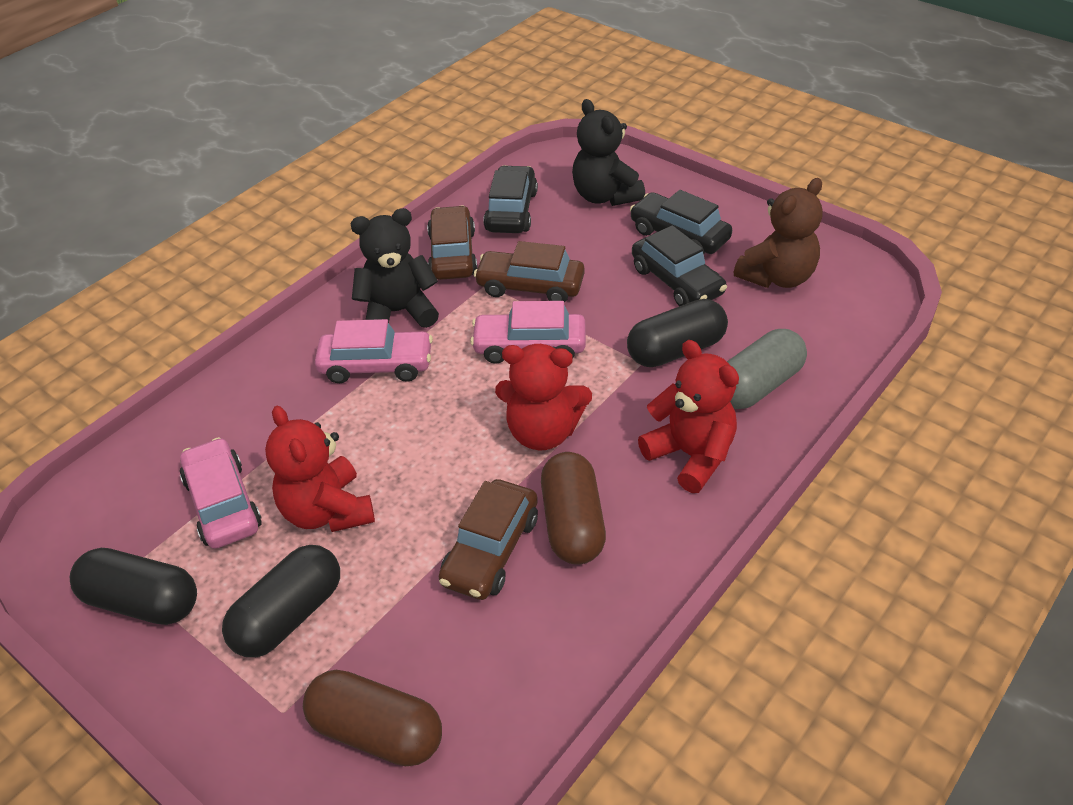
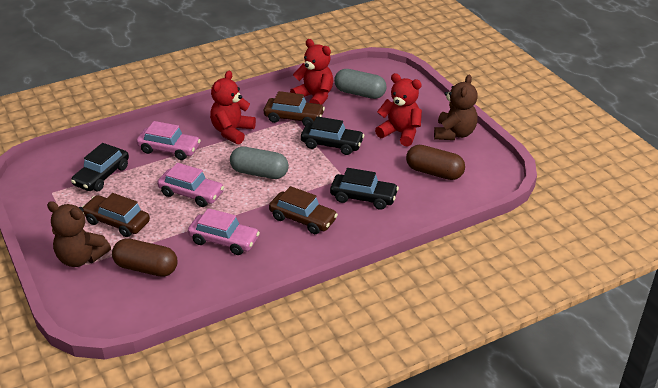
black capsule: [70,548,197,625] [222,545,340,657] [627,299,728,367] = 3 -> none = 0
black teddy bear: [351,208,439,328] [572,99,645,206] = 2 -> none = 0
brown teddy bear: [734,178,823,288] = 1 -> [47,201,111,267] [434,75,478,140] = 2
grey capsule: [727,329,807,409] = 1 -> [230,147,289,179] [334,69,387,99] = 2

